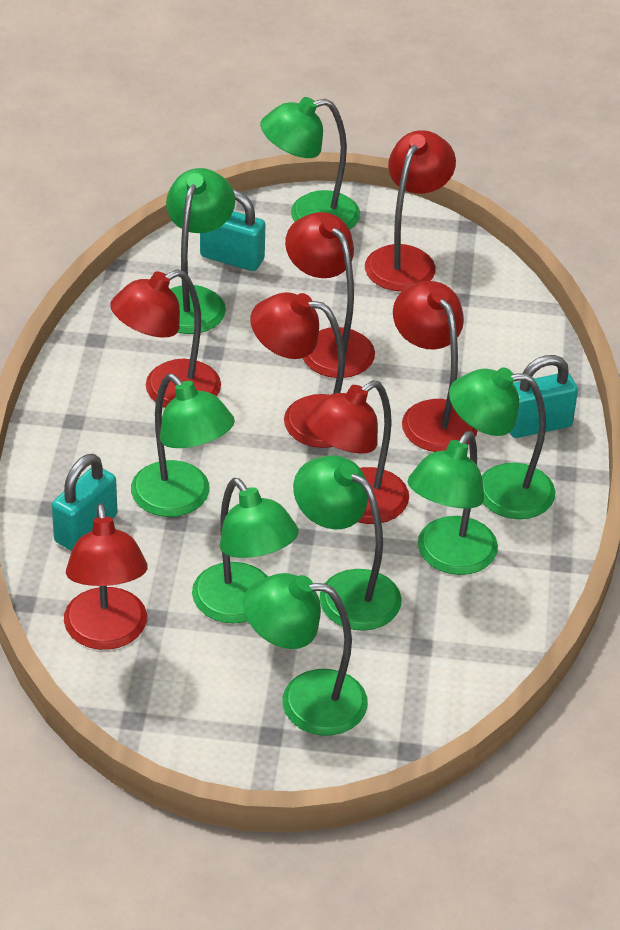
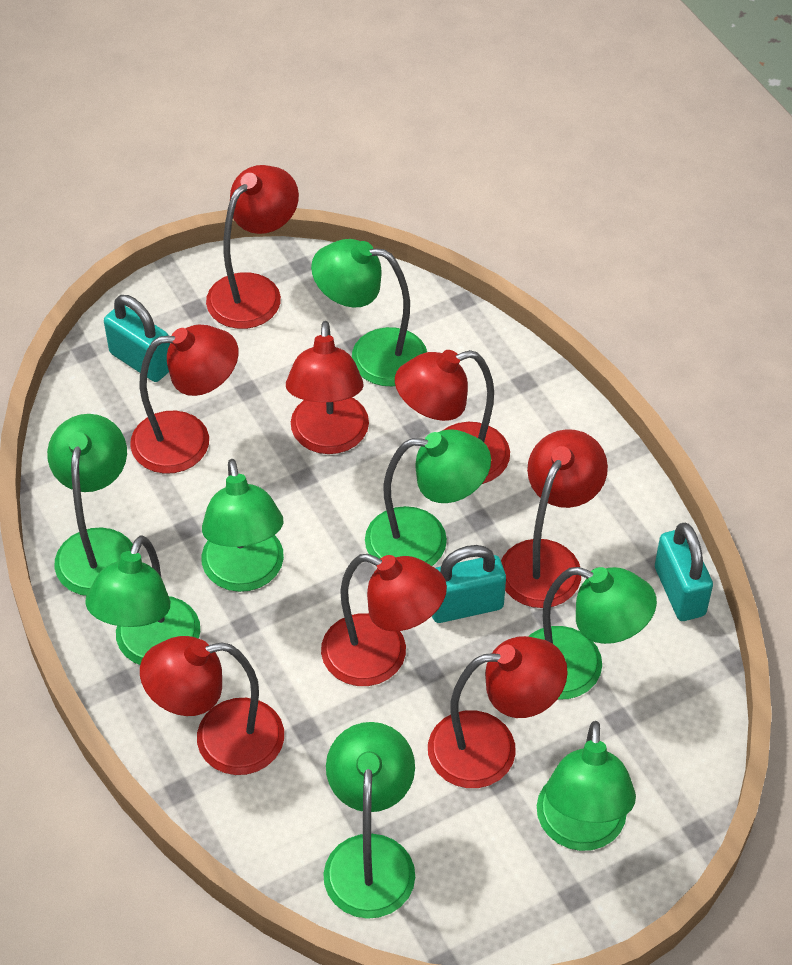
red lamp: [64,503,148,650] [110,269,221,408] [251,292,345,448] [285,212,375,378] [305,380,409,524] [365,130,456,291] [393,281,478,452] = 7 -> [130,324,239,474] [140,636,284,775] [206,165,299,329] [286,321,369,454] [321,554,447,686] [395,350,510,484] [428,636,568,788] [501,429,608,608] = 8

